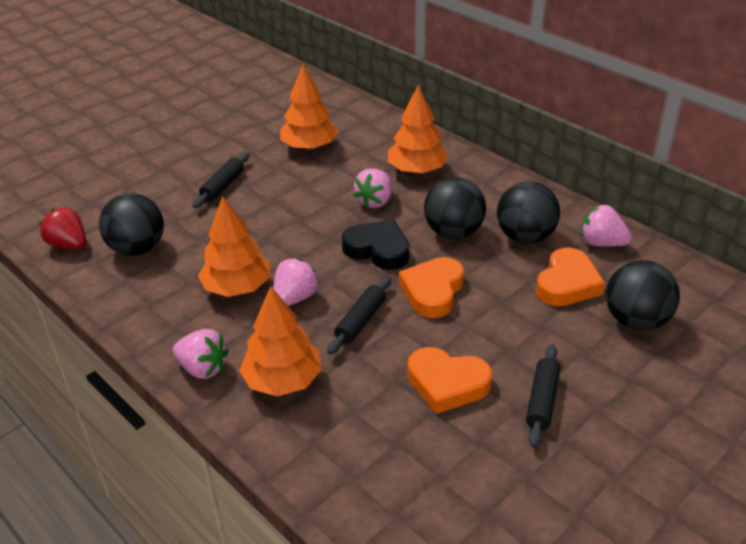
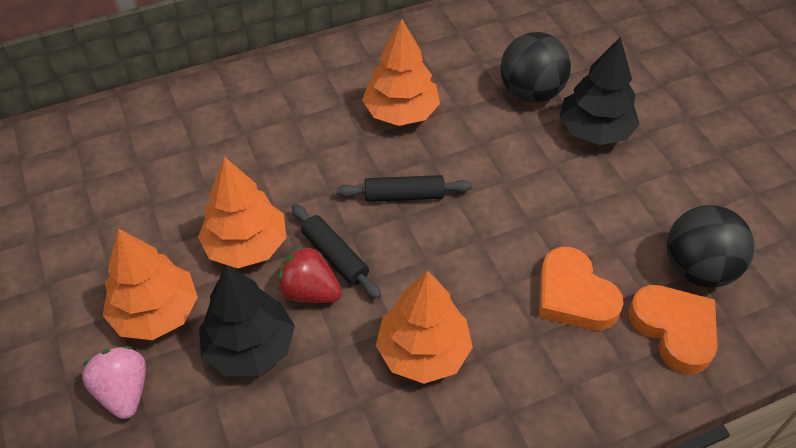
black ball: [99,193,164,256] [424,177,486,239] [497,181,560,244] [606,260,680,331] = 4 -> [500,32,571,103] [667,205,754,288] = 2
black heart: [342,220,410,270] = 1 -> none = 0
black rolling pin: [192,152,249,208] [327,276,391,355] [526,344,560,448] = 3 -> [292,204,381,299] [337,175,472,202] = 2
black tree: none = 0 -> [199,266,295,376] [559,37,640,145] = 2
orange heart: [399,257,464,318] [408,347,492,414] [536,247,605,306] = 3 -> [539,247,624,331] [628,285,718,374] = 2
pink strawberry: [173,329,229,379] [273,258,320,306] [354,168,392,208] [581,205,632,247] = 4 -> [82,346,146,419] = 1

